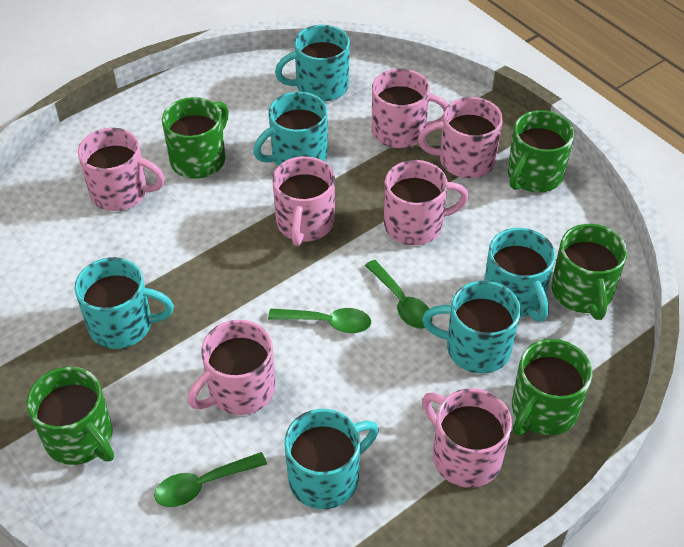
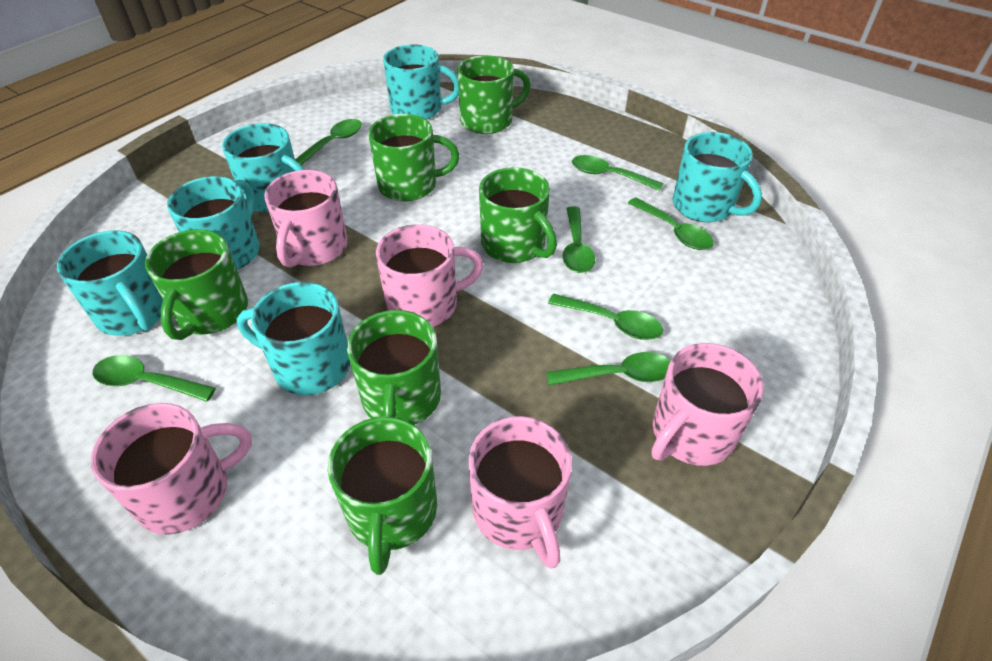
green mug: [27,367,114,465] [162,97,229,179] [508,110,574,193] [512,339,592,435] [551,224,627,320] = 5 -> [145,229,248,340] [328,417,437,575] [347,310,441,425] [368,114,459,202] [457,55,531,134] [479,167,557,263] = 6
green spoon: [154,452,267,507] [268,308,371,333] [365,260,432,329] = 3 -> [93,355,216,402] [295,119,362,166] [546,352,670,385] [548,293,663,340] [562,207,595,273] [572,155,664,191] [628,198,714,250] = 7
pink mug: [78,128,165,211] [188,320,275,415] [272,156,335,246] [372,69,448,148] [384,160,469,245] [418,97,503,178] [422,388,512,488] = 7 -> [91,403,252,535] [264,170,348,268] [376,224,483,327] [469,416,572,569] [651,343,764,466] = 5

